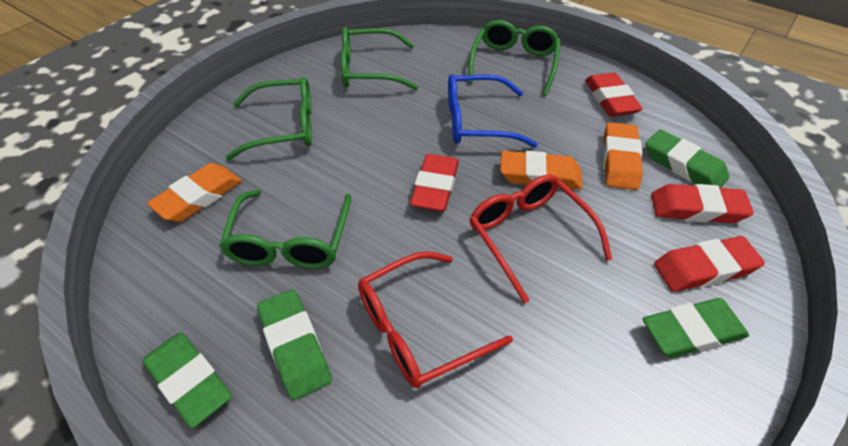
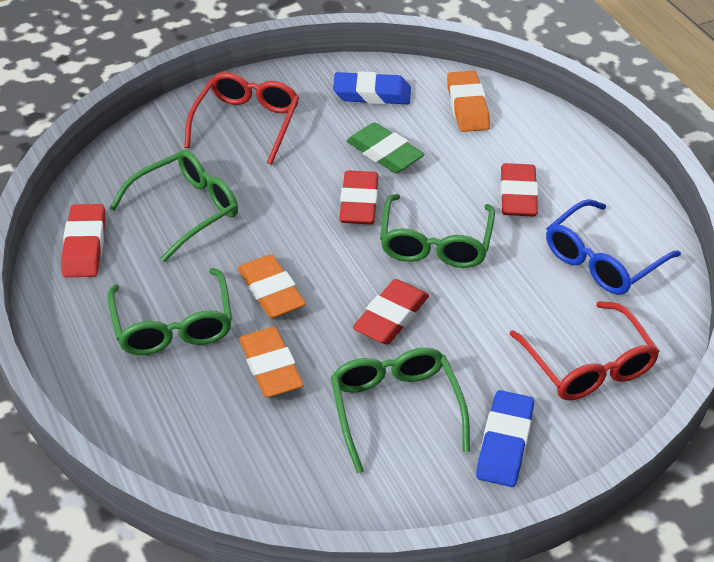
blue eraser: none = 0 -> [333,71,411,105] [476,390,534,487] = 2
green eraser: [143,333,232,428] [257,290,332,400] [643,298,749,358] [646,129,729,188] = 4 -> [347,122,425,173] = 1

